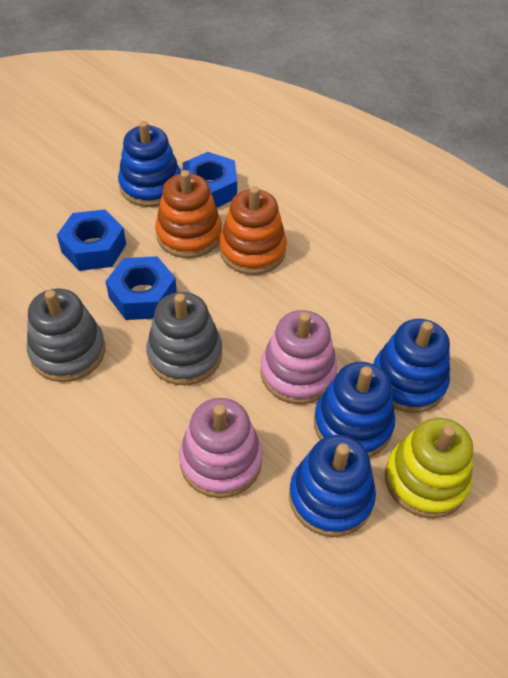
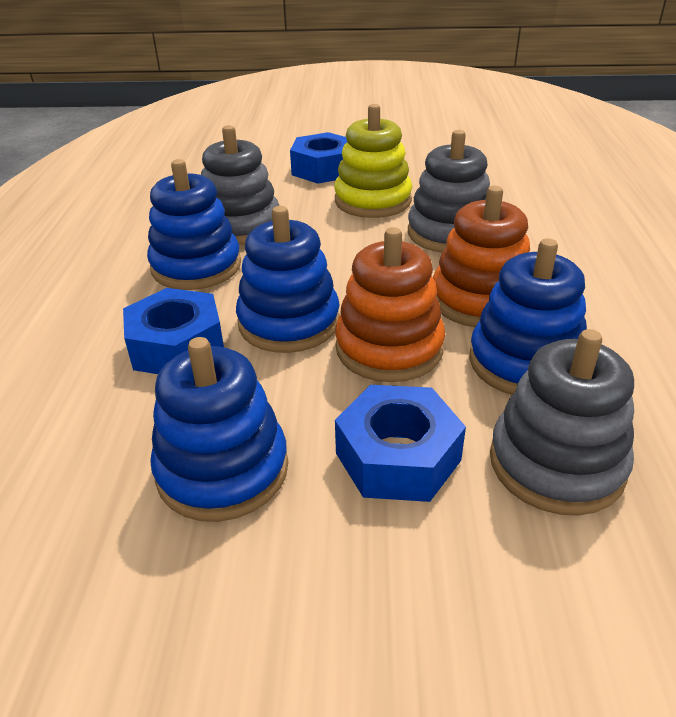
grey stacking toy: [27,288,105,382] [146,292,222,385] = 2 -> [201,125,279,245] [408,130,490,253] [490,329,634,516] = 3
pink stacking toy: [179,398,263,498] [260,310,337,404] = 2 -> none = 0

